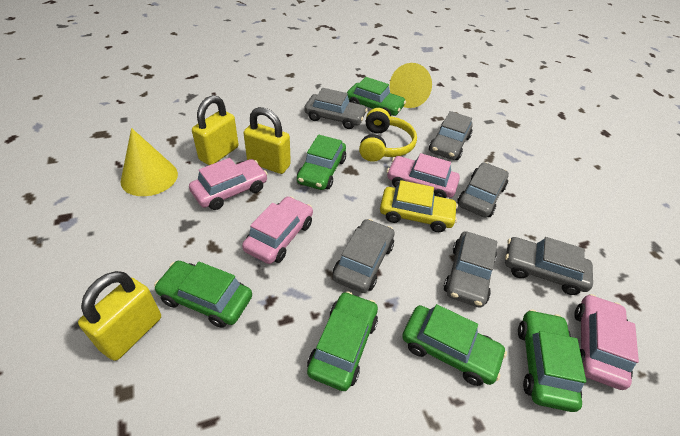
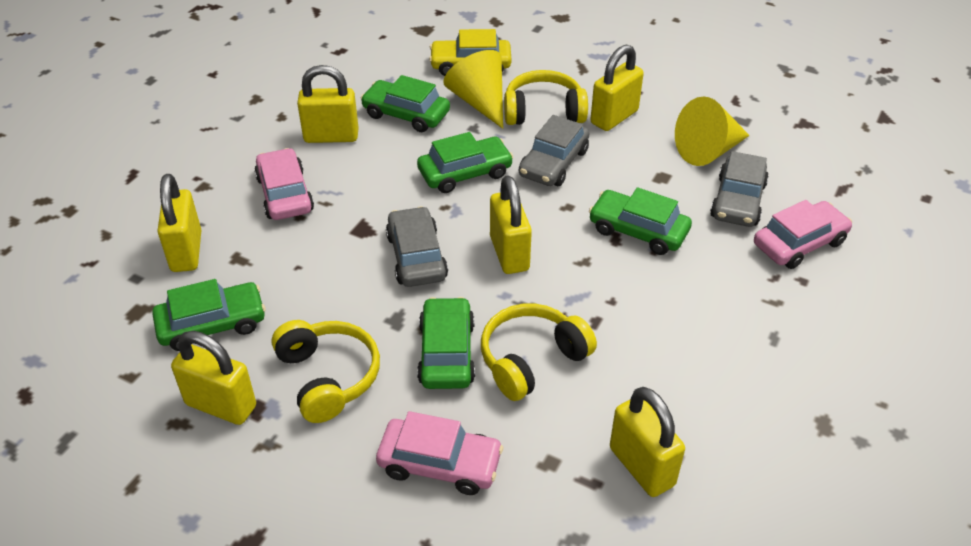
green car: [154,261,252,328] [297,135,346,190] [307,291,378,391] [347,77,406,116] [402,304,507,386] [518,310,586,412] = 6 -> [152,279,266,351] [361,75,450,132] [417,132,513,193] [417,297,475,389] [589,187,692,255] = 5
grey car: [304,88,367,129] [333,219,394,293] [429,111,473,160] [444,231,497,308] [457,162,509,217] [505,237,593,295] = 6 -> [386,206,448,287] [519,115,589,186] [710,151,769,227] = 3
pink car: [189,158,268,210] [242,196,313,264] [387,153,460,198] [574,294,639,390] = 4 -> [255,148,314,220] [376,411,503,495] [754,200,852,269] = 3
yellow headphones: [359,108,417,162] = 1 -> [272,320,380,423] [481,303,597,401] [504,70,588,125] = 3
yellow padlock: [78,271,161,361] [192,95,239,165] [244,107,291,174] = 3 -> [157,174,201,272] [171,331,256,425] [297,65,359,143] [490,176,532,274] [590,45,644,131] [610,387,685,497] = 6

